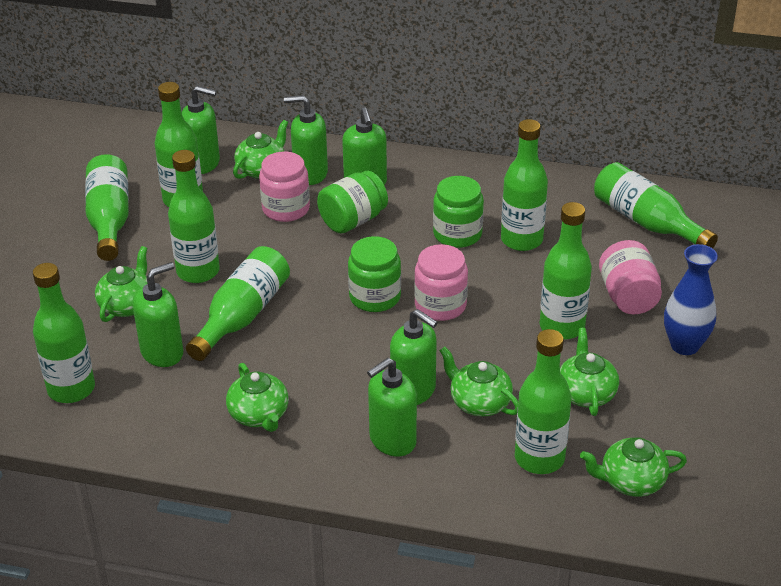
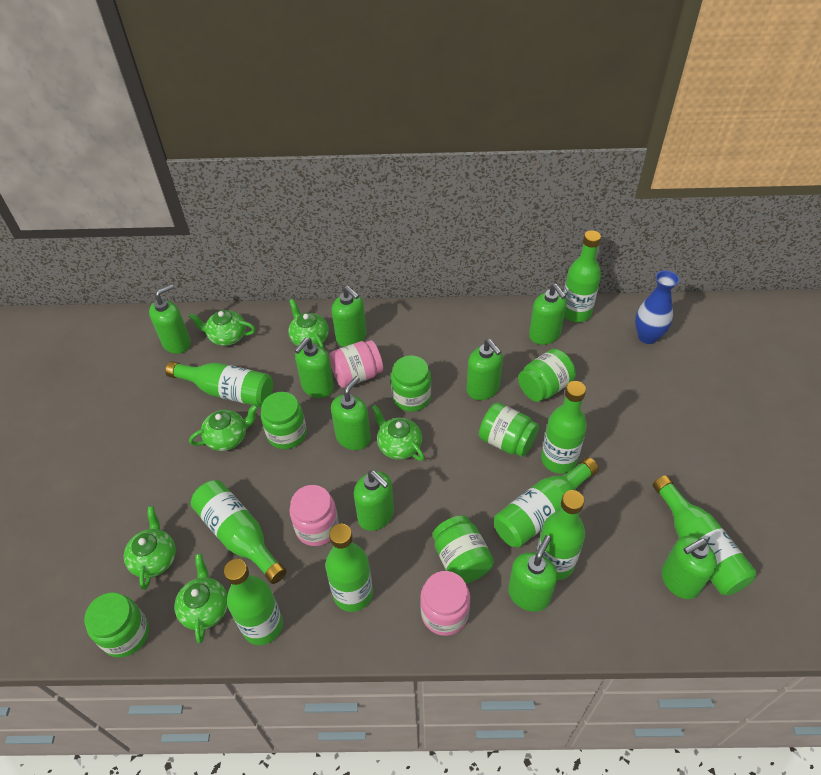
green jar: [317,171,388,234] [348,236,401,312] [433,176,484,248] = 3 -> [84,592,149,657] [261,392,307,449] [391,356,431,412] [433,515,494,584] [479,402,539,457] [518,349,576,402] = 6
green soap dispenser: [132,262,183,367] [182,86,220,174] [284,95,328,185] [342,107,387,185] [367,358,417,457] [390,309,438,405] = 6 -> [149,284,191,354] [294,338,334,398] [331,376,371,450] [332,286,367,347] [354,471,394,531] [467,339,503,400] [508,535,558,612] [529,284,567,345] [662,536,717,599] = 9

